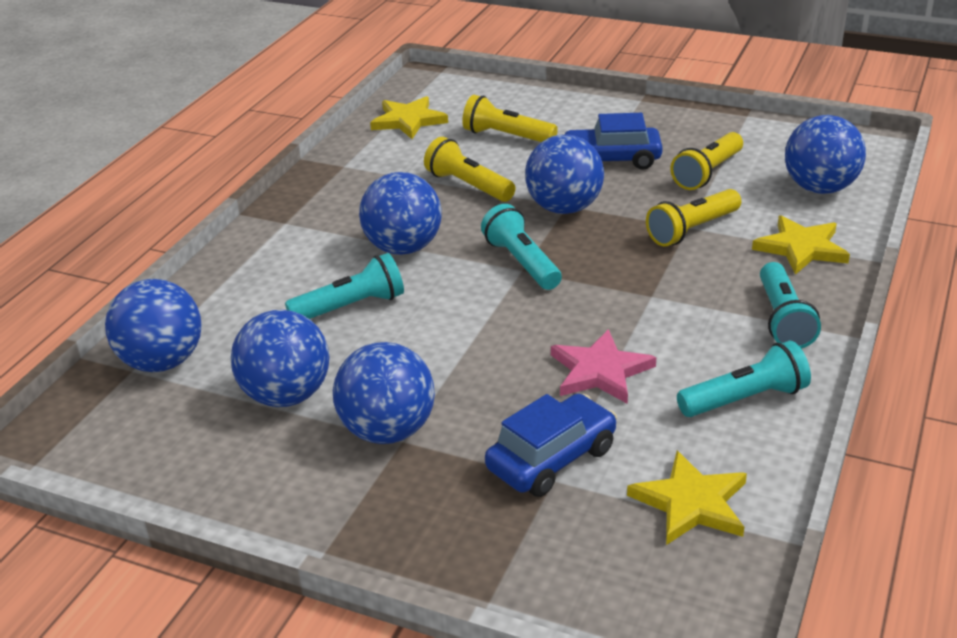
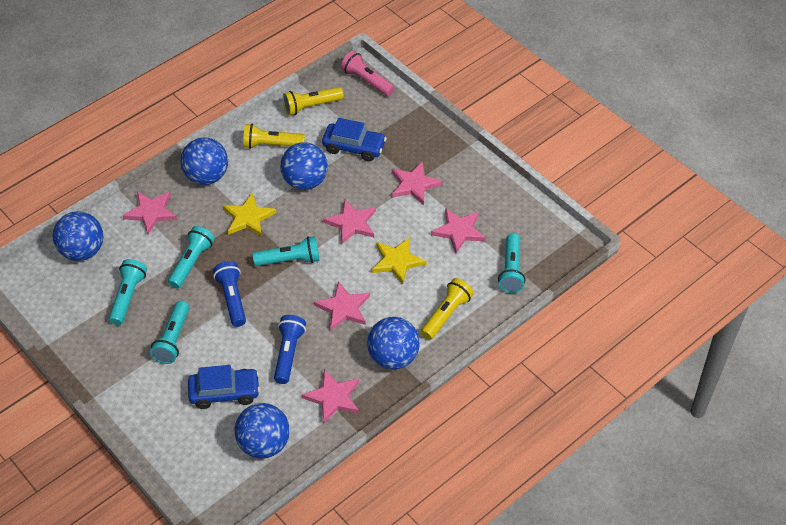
blue ball: [105,279,202,372] [231,310,330,407] [333,342,435,444] [359,172,442,255] [525,134,604,214] [785,115,866,194] = 6 -> [53,211,103,261] [181,137,228,185] [234,403,290,459] [280,142,328,190] [367,317,420,369] = 5
blue flashlight: none = 0 -> [213,261,246,327] [274,315,306,384] = 2
pink flashlight: none = 0 -> [341,51,395,96] = 1
pink star: [551,329,656,404] = 1 -> [122,192,177,234] [302,369,359,424] [314,281,370,330] [323,199,376,244] [392,161,443,205] [431,208,486,253] = 6
turquoise flashlight: [285,253,404,319] [481,204,562,290] [677,340,811,417] [760,262,821,349] = 4 -> [109,259,147,325] [150,301,189,364] [168,226,215,288] [253,236,319,266] [498,233,526,293] = 5
yellow flashlight: [424,137,516,202] [462,95,558,142] [646,189,741,247] [670,132,743,190] = 4 -> [243,124,305,149] [283,87,344,116] [421,278,474,340] = 3
yellow star: [370,96,448,139] [627,451,747,545] [752,215,850,275] = 3 -> [223,193,277,237] [372,237,427,284] = 2

